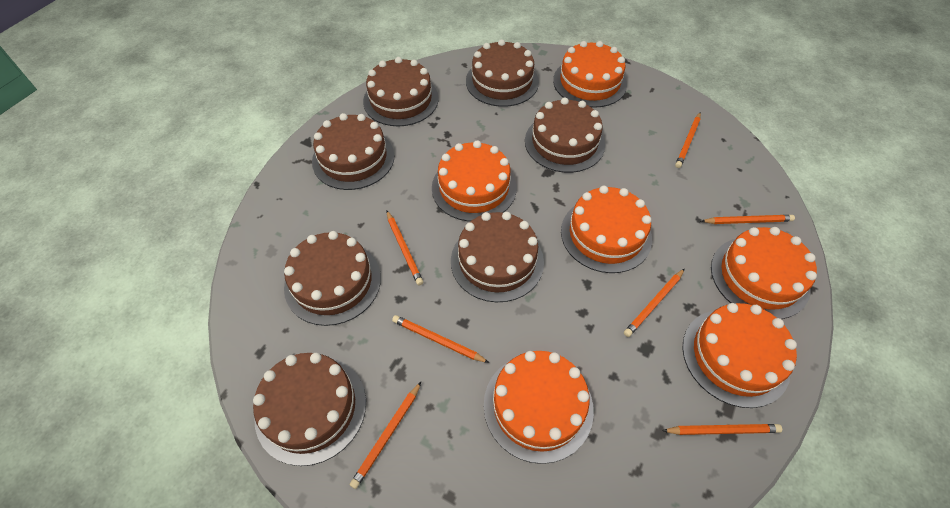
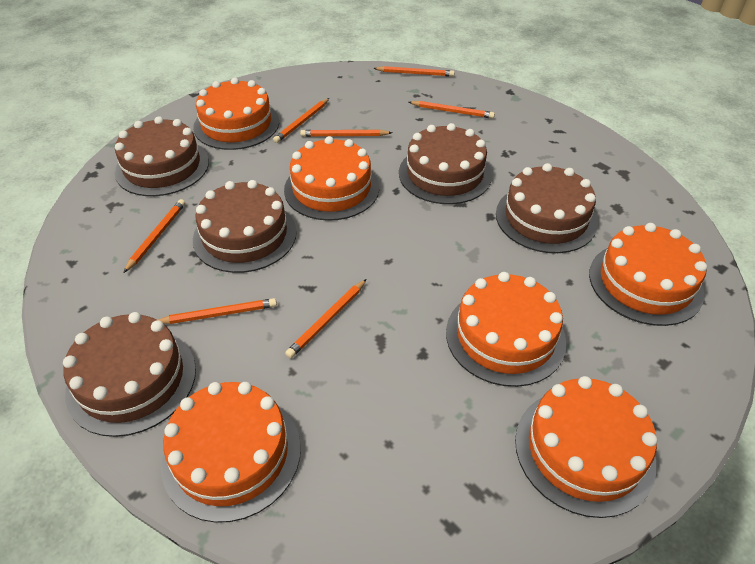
brown cake: [253,353,366,466] [284,231,381,326] [312,113,394,190] [363,57,439,126] [451,212,544,302] [466,39,539,107] [525,98,605,173] = 7 -> [63,312,196,437] [115,116,209,196] [193,180,297,273] [399,123,492,204] [496,163,597,253] = 5

